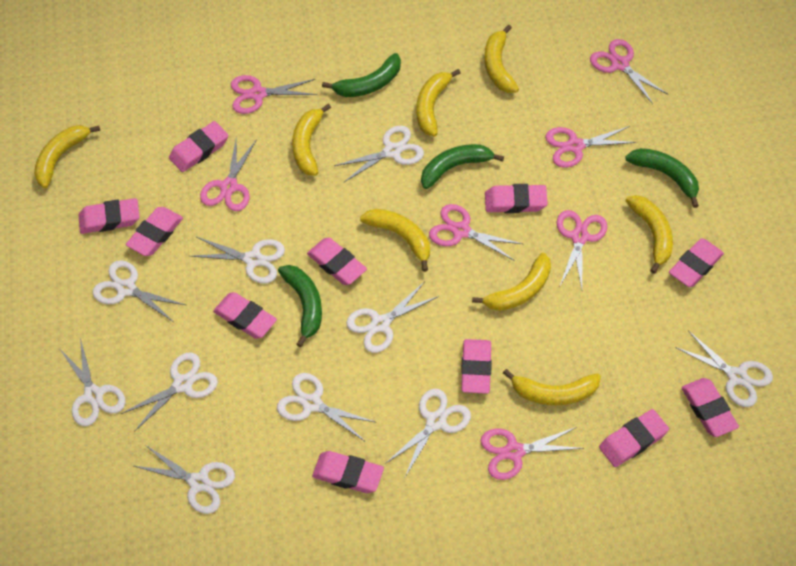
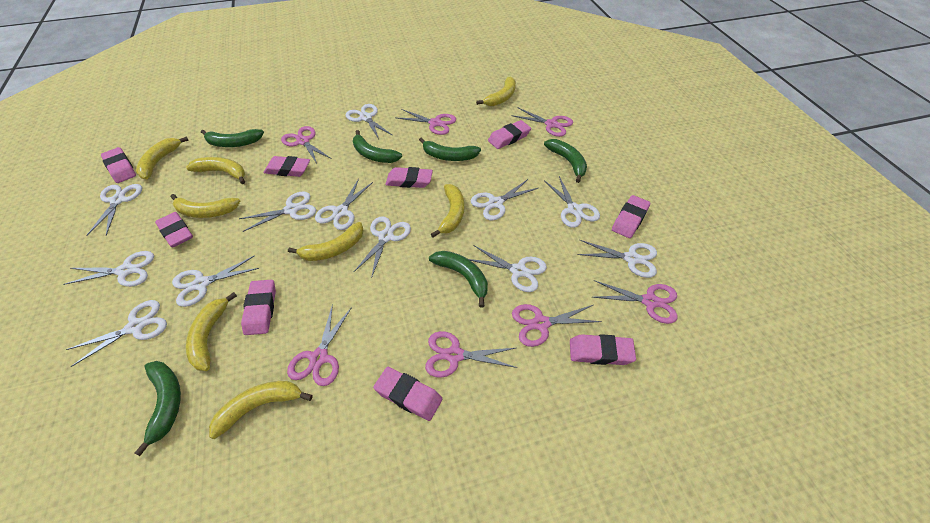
green banana: [278,265,322,347] [322,53,401,97] [421,144,504,189] [625,148,699,208] = 4 -> [134,361,181,456] [201,129,264,147] [353,130,402,163] [419,137,481,161] [429,251,488,308] [544,139,587,183] = 6
pink eraser: [78,198,140,234] [126,207,183,256] [169,121,228,172] [213,292,277,339] [307,238,367,285] [312,451,384,493] [461,339,492,394] [485,184,548,213] [599,409,669,467] [669,239,724,287] [681,378,739,437] = 11 -> [101,147,136,183] [155,212,193,247] [241,280,276,335] [264,156,310,177] [373,367,442,421] [386,167,433,188] [488,120,531,149] [570,334,636,365] [612,195,650,238] = 9
white scissors: [59,338,126,426] [92,260,186,322] [121,353,218,431] [134,446,235,514] [190,237,285,284] [277,373,375,441] [334,126,424,182] [346,281,439,353] [385,389,471,477] [675,331,773,407] = 10 -> [63,251,154,287] [66,300,167,367] [86,184,142,236] [172,255,259,307] [239,191,316,232] [315,178,373,230] [346,104,392,139] [354,216,411,278] [469,245,547,292] [470,179,538,220] [544,176,600,228] [577,240,657,278] = 12

